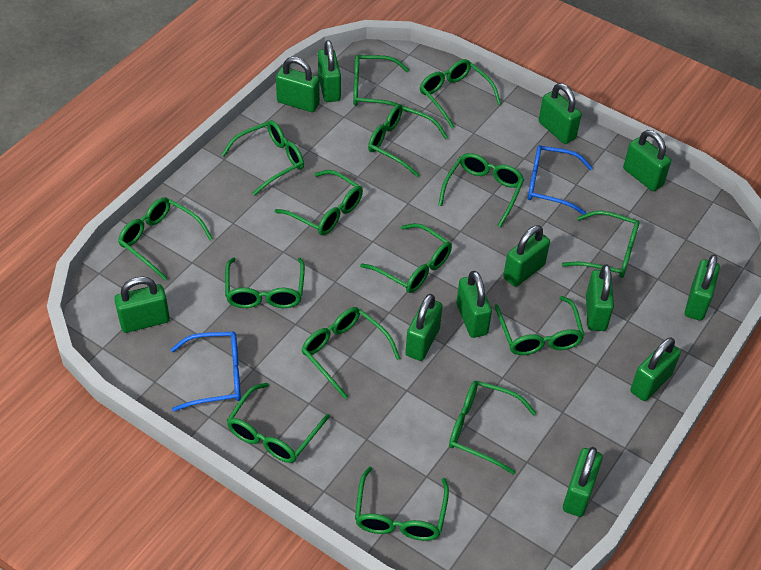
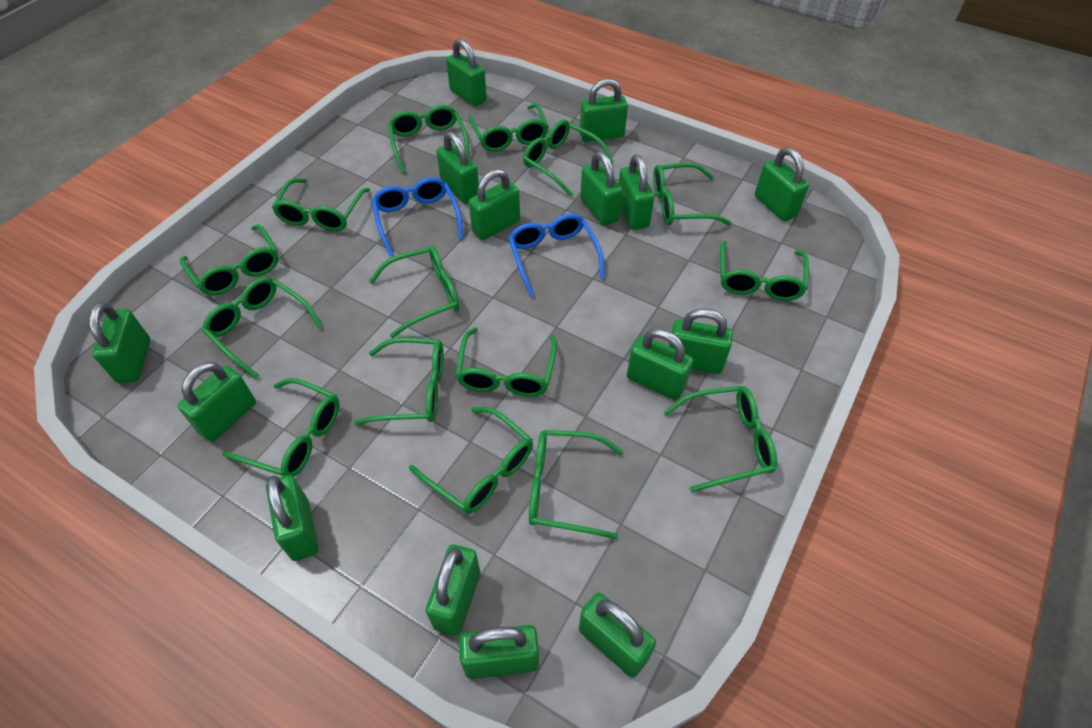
green padlock: [114,276,170,333] [276,57,320,112] [318,40,341,102] [405,294,443,361] [456,271,492,338] [503,225,550,287] [539,83,582,144] [563,447,603,517] [586,264,614,331] [623,130,671,191] [630,337,681,401] [685,255,720,321] = 12 -> [89,302,150,383] [178,362,256,442] [266,475,318,561] [426,544,480,636] [436,131,479,204] [446,38,487,106] [459,625,539,679] [469,169,520,240] [579,593,656,677] [580,79,628,142] [580,151,622,226] [619,154,654,230] [627,329,693,400] [668,308,733,374] [755,147,809,221] = 15

